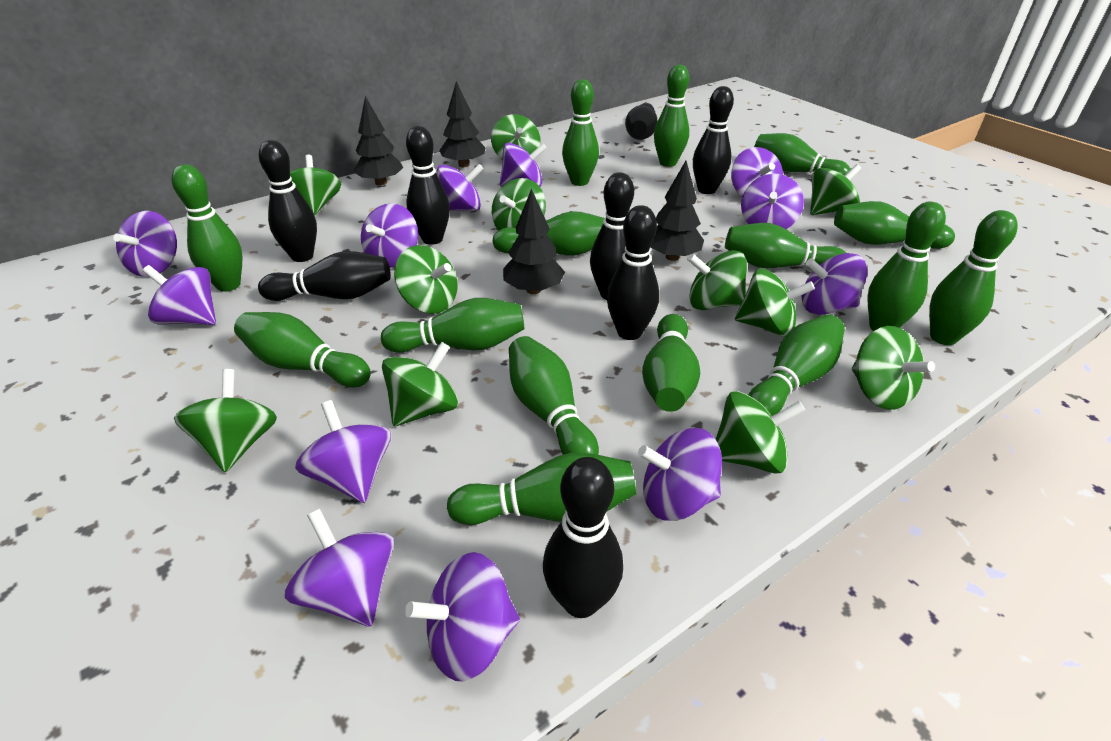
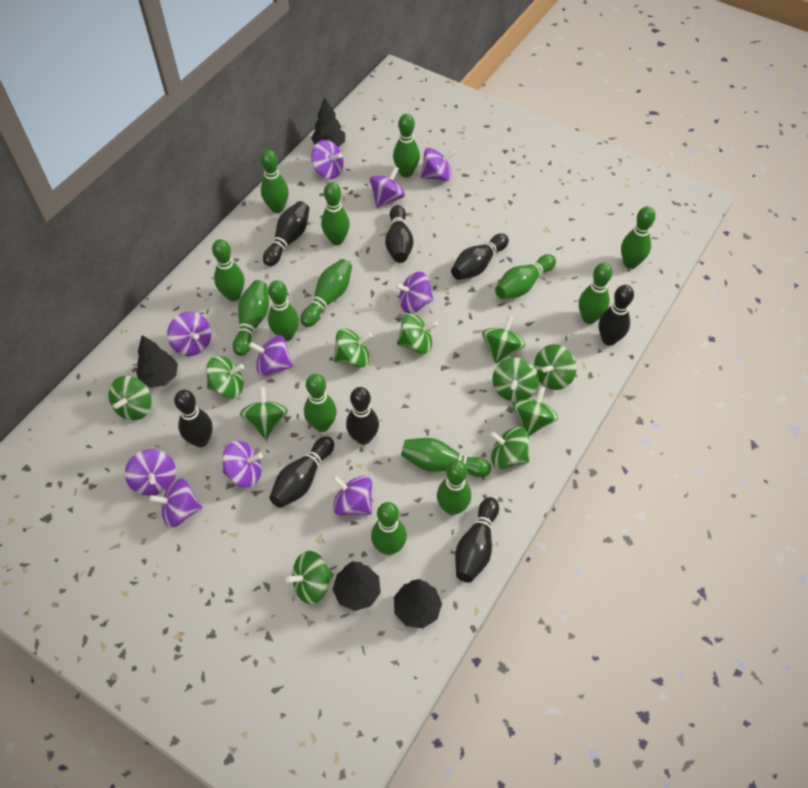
green bowling pin: [172,164,242,292] [234,312,371,387] [381,298,525,353] [447,453,636,525] [493,211,604,256] [509,336,599,455] [562,79,599,186] [642,314,700,412] [654,64,689,167] [725,223,846,268] [748,315,845,416] [754,133,851,176] [834,201,955,249] [867,202,946,331] [929,210,1018,345] = 15 -> [212,239,244,301] [233,280,269,356] [261,150,289,213] [268,280,299,341] [300,259,352,327] [304,374,337,432] [321,182,350,245] [371,502,407,555] [393,114,420,177] [401,438,491,477] [437,460,471,515] [495,254,556,299] [579,263,613,324] [621,206,656,269] = 14
purple spinning top: [113,211,177,277] [143,265,216,325] [285,509,394,626] [295,400,391,503] [361,203,418,268] [405,552,520,682] [437,164,483,211] [500,143,547,187] [638,428,722,521] [731,147,783,197] [741,174,804,229] [801,253,867,315] = 12 -> [125,449,176,496] [149,478,203,528] [167,312,211,356] [222,441,263,487] [249,335,293,376] [311,140,344,179] [332,475,372,516] [369,166,405,208] [395,272,433,313] [421,147,456,181] = 10

